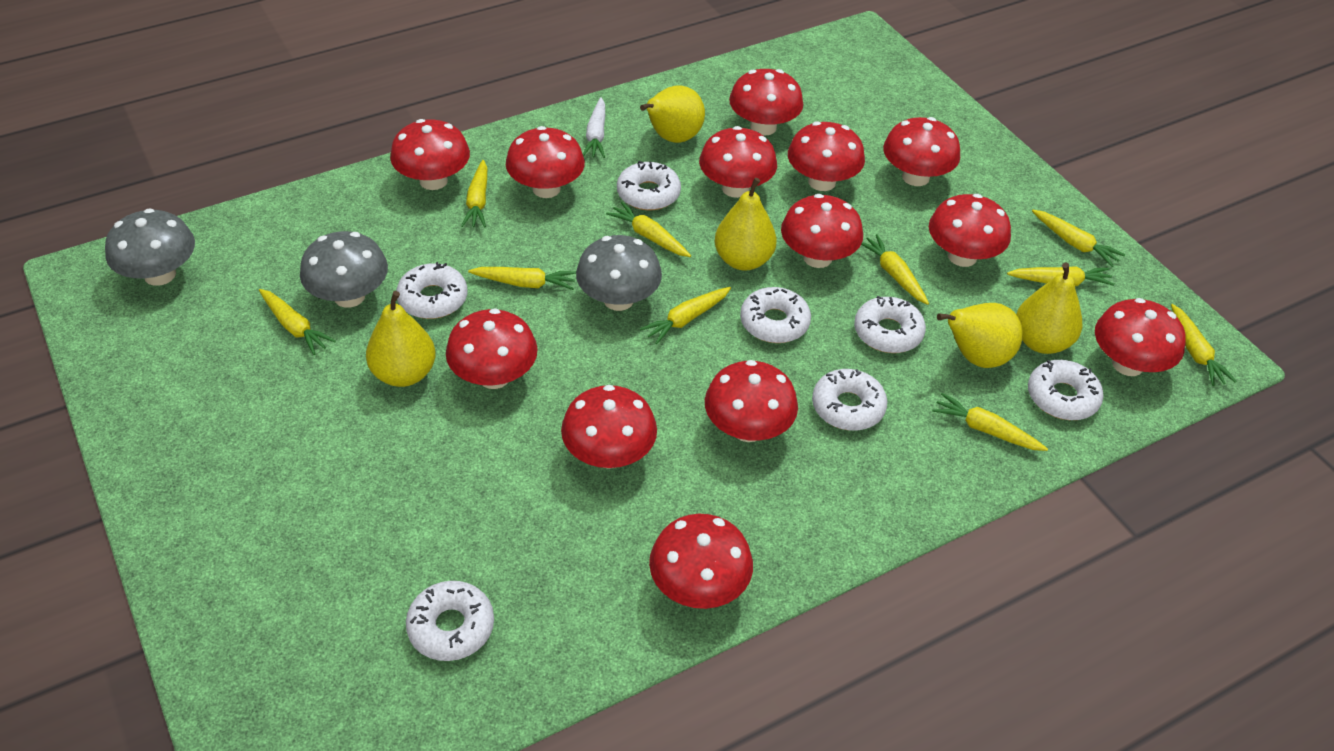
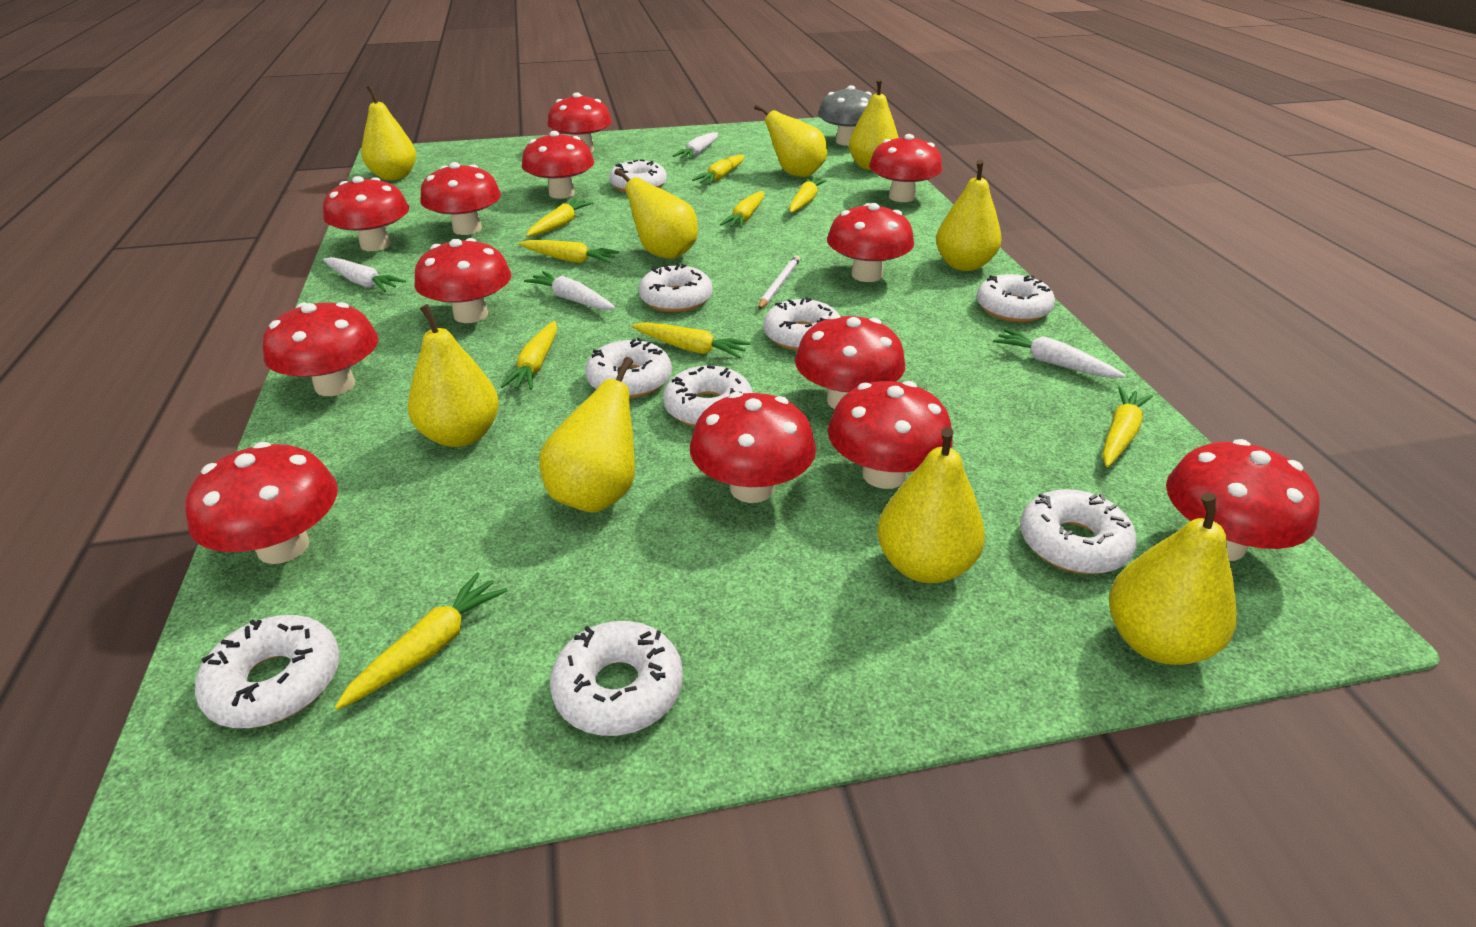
grey mushroom: [105,208,195,286] [300,231,388,308] [576,235,662,311] = 3 -> [818,85,872,146] = 1
white carrot: [583,97,605,158] = 1 -> [323,257,406,292] [524,271,616,310] [673,132,718,159] [993,329,1125,378] = 4
white donut: [396,262,467,319] [406,581,494,661] [617,161,681,211] [740,287,811,343] [812,369,888,431] [854,296,926,353] [1028,360,1104,420] = 7 -> [195,615,340,728] [550,621,683,736] [585,338,672,398] [609,159,667,192] [639,264,713,312] [663,365,753,427] [763,297,840,351] [977,274,1055,322] [1020,489,1137,574] = 9
white pencil: none = 0 -> [758,255,800,310] = 1
yellow carrot: [259,289,336,355] [461,160,487,227] [468,267,576,290] [606,202,691,257] [640,287,731,344] [861,234,929,305] [932,393,1048,451] [1007,266,1115,286] [1032,210,1125,267] [1171,304,1237,386] = 10 -> [335,572,508,710] [500,321,557,390] [519,240,619,263] [526,199,594,237] [631,322,751,358] [692,155,744,184] [720,191,764,229] [789,177,827,213] [1102,387,1153,467] = 9
yellow pear: [366,291,436,387] [640,85,705,143] [715,178,777,270] [937,303,1023,368] [1016,263,1082,354] = 5 -> [361,85,416,180] [408,304,499,447] [539,357,635,513] [614,168,698,259] [754,104,827,177] [849,78,899,170] [877,427,985,583] [936,160,1002,271] [1109,493,1237,665] = 9

